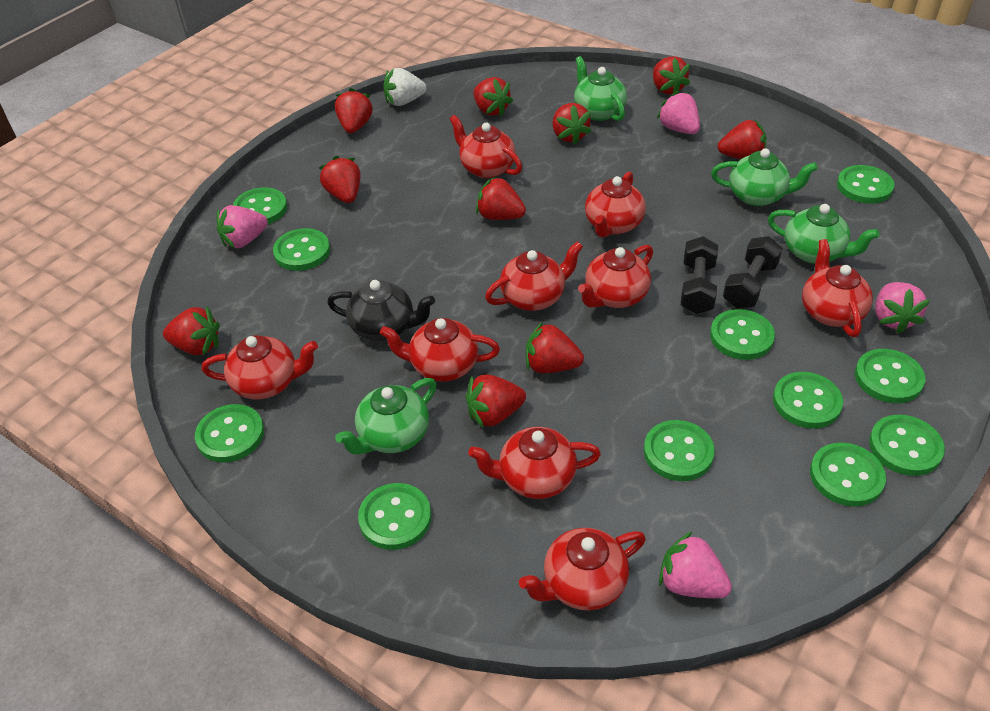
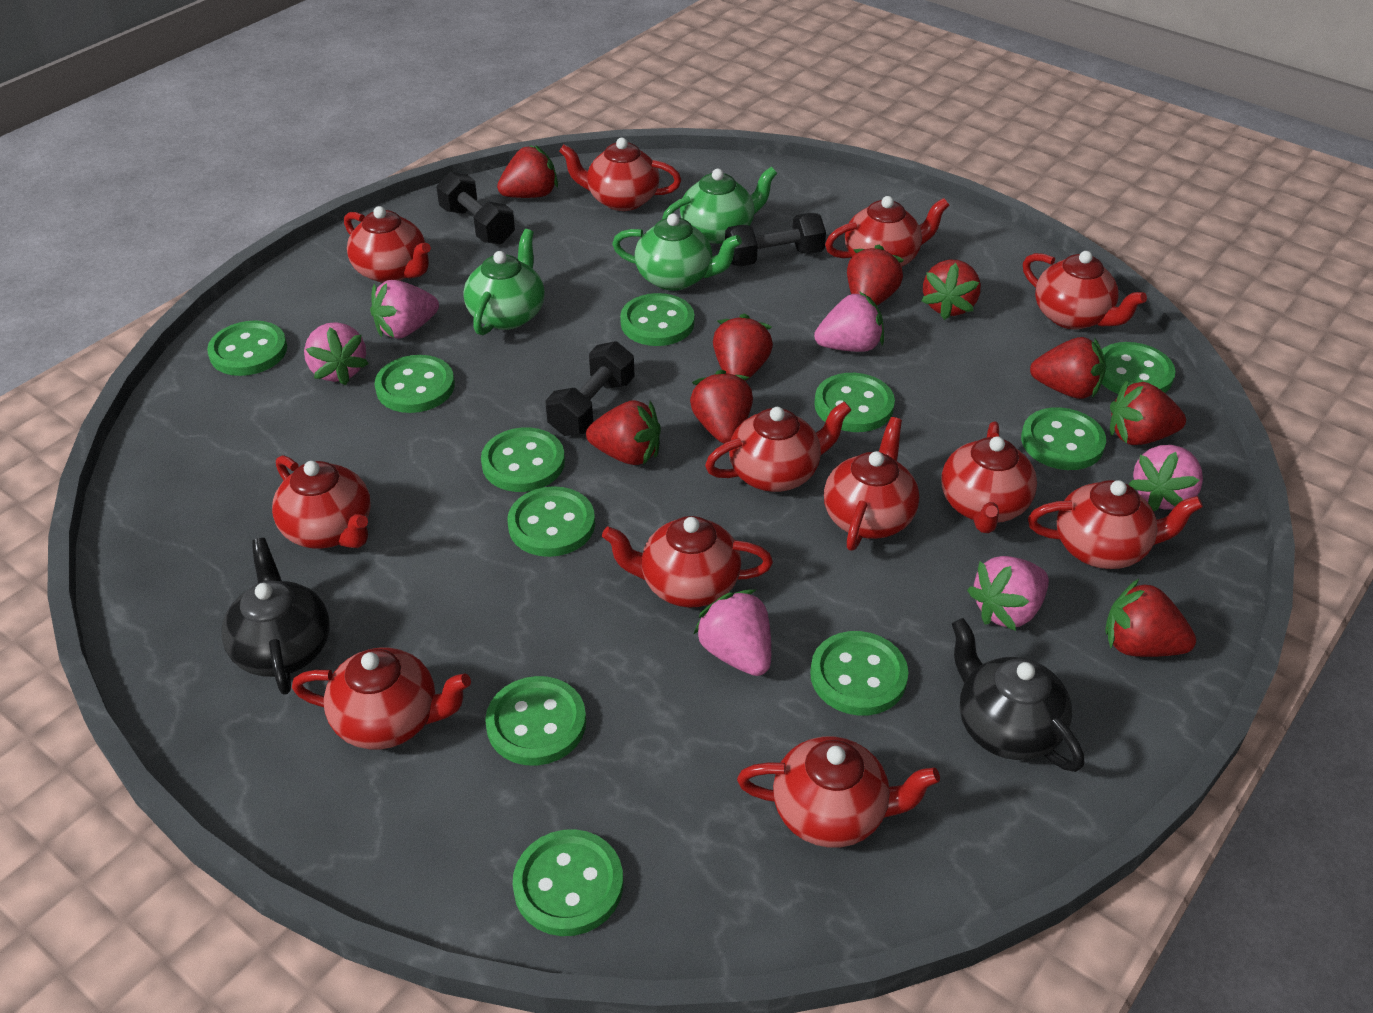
black dumbbell: [681,236,718,314] [723,236,783,308] = 2 -> [436,172,515,244] [545,341,635,436] [725,213,826,266] = 3
black teapot: [327,280,435,341] = 1 -> [221,538,330,695] [952,618,1084,772] = 2
green teapot: [335,378,437,454] [574,56,627,121] [711,148,818,206] [768,204,880,264] = 4 -> [463,229,545,335] [612,213,742,291] [662,167,777,244] = 3
pink strawberry: [217,205,268,248] [657,91,700,134] [659,531,732,598] [875,282,930,333] = 4 -> [304,322,369,386] [370,280,439,339] [693,589,771,676] [814,291,884,352] [967,556,1049,631] [1128,445,1203,511] = 6
red strawberry: [163,306,220,355] [319,156,361,203] [335,88,373,133] [466,375,526,429] [473,77,513,117] [476,176,526,220] [526,322,584,373] [552,103,592,145] [653,56,690,94] [718,119,767,159] = 10 -> [497,145,558,198] [586,400,661,465] [690,370,753,443] [713,314,773,381] [847,245,904,305] [921,260,981,320] [1030,337,1106,399] [1105,579,1196,657] [1110,381,1186,445] = 9
red teapot: [202,335,318,400] [380,318,500,382] [450,115,522,178] [468,427,601,499] [485,241,583,311] [519,528,646,610] [578,245,653,308] [585,172,646,238] [802,239,873,337] = 9 -> [272,455,371,548] [292,648,471,749] [344,206,431,283] [559,138,681,211] [602,516,773,607] [705,401,851,492] [737,736,940,848] [824,417,919,551] [825,196,949,267] [941,421,1037,533] [1023,251,1147,330] [1028,480,1203,569] = 12
white strawberry: [383,68,426,106] = 1 -> none = 0

